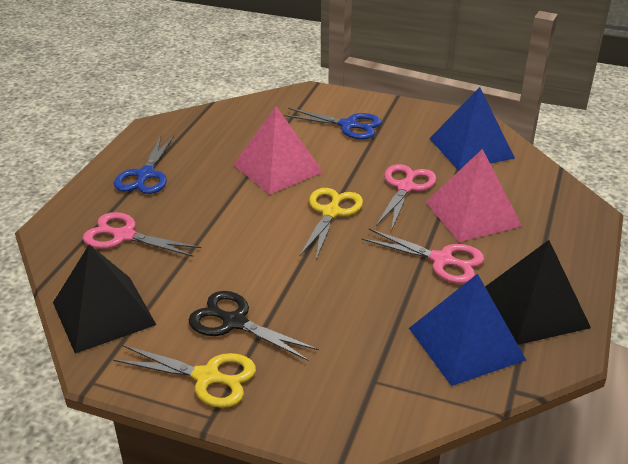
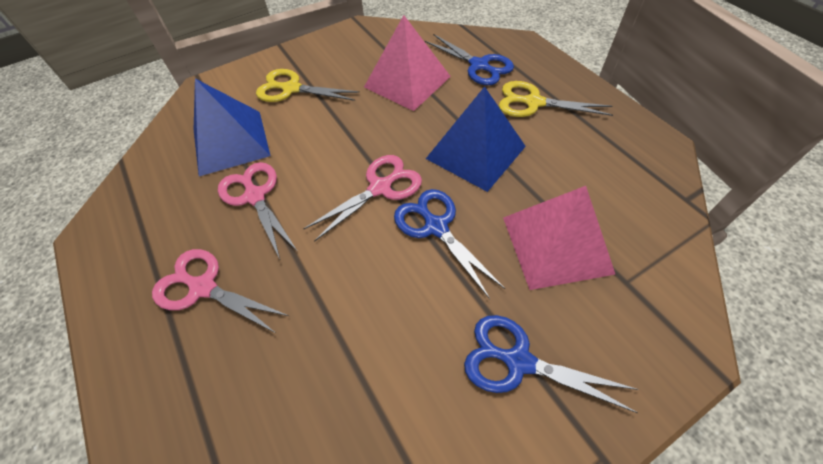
black pyramid: [53,244,156,354] [485,240,591,345] = 2 -> none = 0
black scissors: [189,291,319,361] = 1 -> none = 0
blue scissors: [114,136,174,194] [284,108,382,139] = 2 -> [394,189,505,299] [425,34,514,85] [464,315,639,413] = 3

